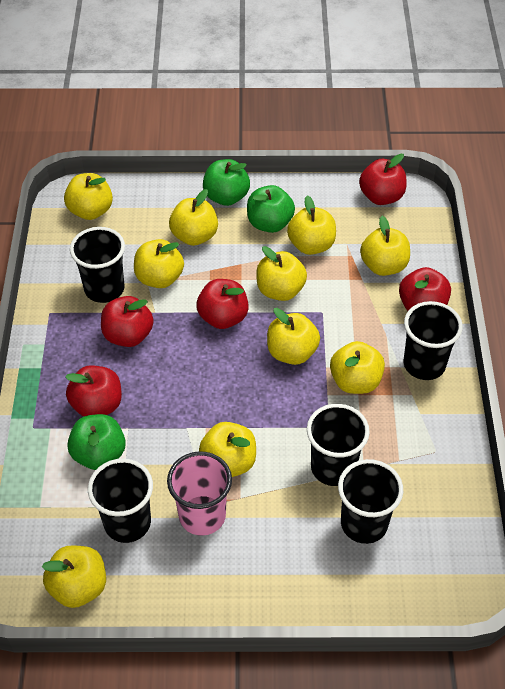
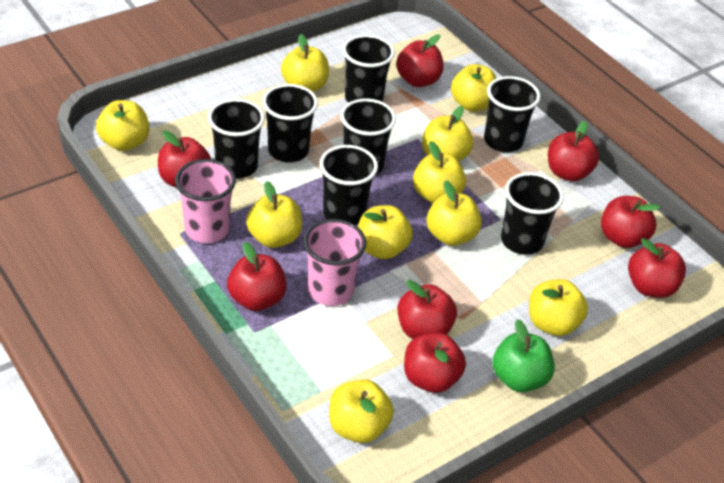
black cup: [70,227,125,303] [88,458,153,543] [307,404,370,486] [338,459,403,544] [403,301,463,380] = 5 -> [208,99,265,179] [262,84,318,163] [320,145,378,225] [340,98,396,175] [343,35,395,103] [484,76,541,153] [501,172,564,255] = 7
green apple: [67,414,126,470] [203,159,250,206] [247,185,295,233] = 3 -> [492,319,555,392] = 1
pink cup: [167,451,232,536] = 1 -> [175,159,236,243] [303,219,366,306] = 2
red apple: [65,365,122,417] [101,296,154,347] [196,279,249,329] [359,154,407,205] [399,267,451,311] = 5 -> [158,131,211,188] [227,242,287,311] [396,34,443,87] [398,280,457,339] [404,333,466,393] [548,121,599,181] [601,196,660,248] [628,238,686,298] = 8

